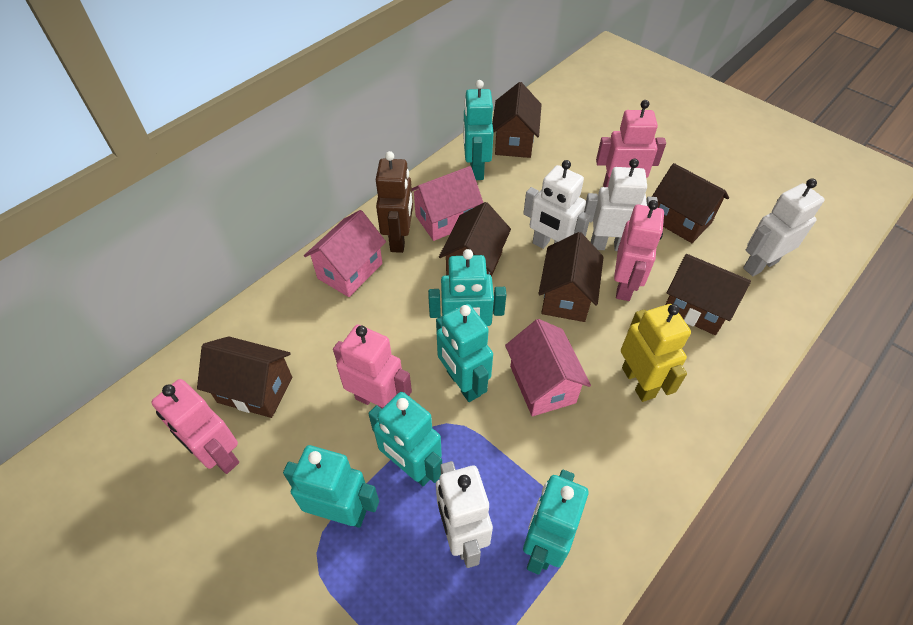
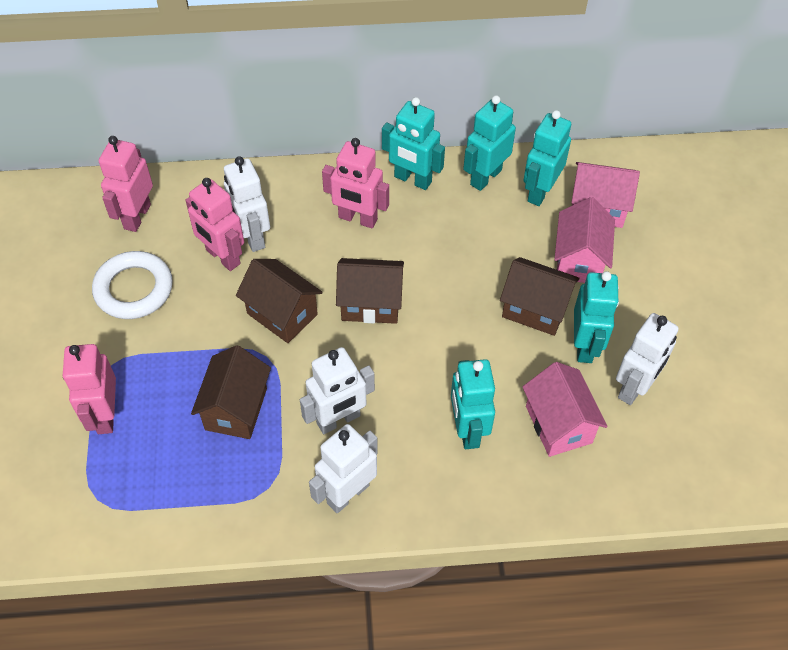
brown house: [197,336,292,418] [439,202,511,277] [492,82,542,158] [538,232,604,322] [652,163,729,243] [665,254,751,335] = 6 -> [191,345,271,439] [236,259,323,343] [336,258,404,324] [500,257,579,336] = 4
brown robot: [376,151,413,253] = 1 -> none = 0
turquoise robot: [283,445,379,528] [368,392,442,486] [428,249,506,326] [436,304,493,402] [463,80,494,180] [523,470,589,575] = 6 -> [382,97,445,190] [451,359,495,449] [463,95,516,191] [523,110,571,206] [574,271,619,363] = 5
white ring: none = 0 -> [92,251,173,319] = 1
yellow robot: [621,304,691,402] = 1 -> none = 0

